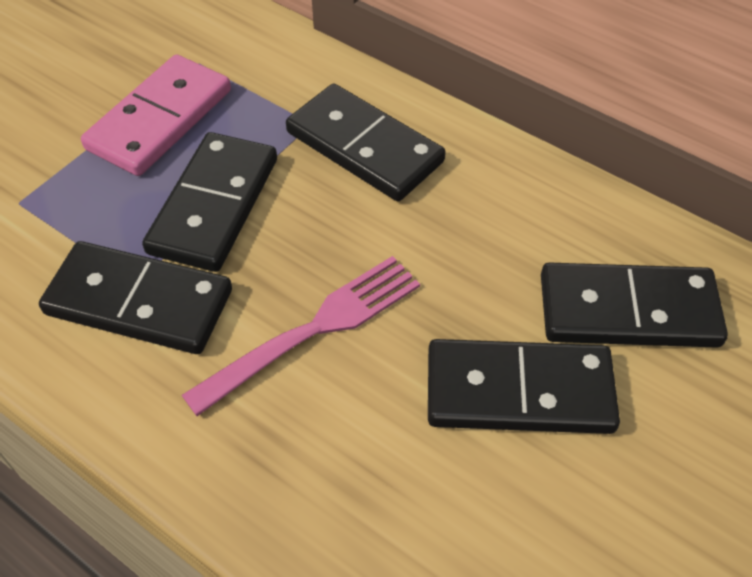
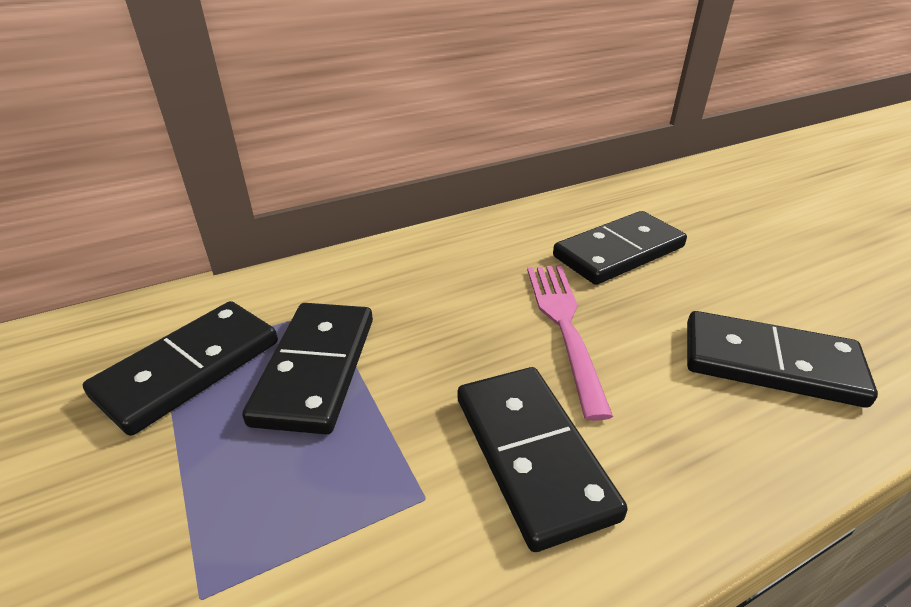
pink domino: [81,55,231,176] = 1 -> none = 0

